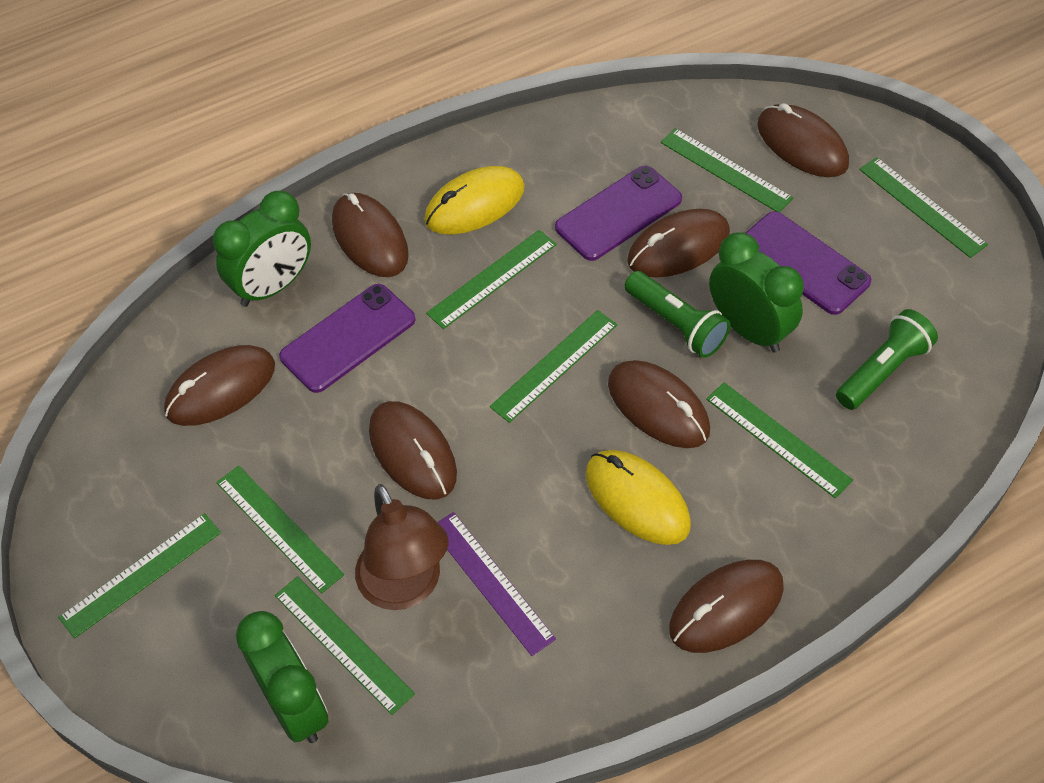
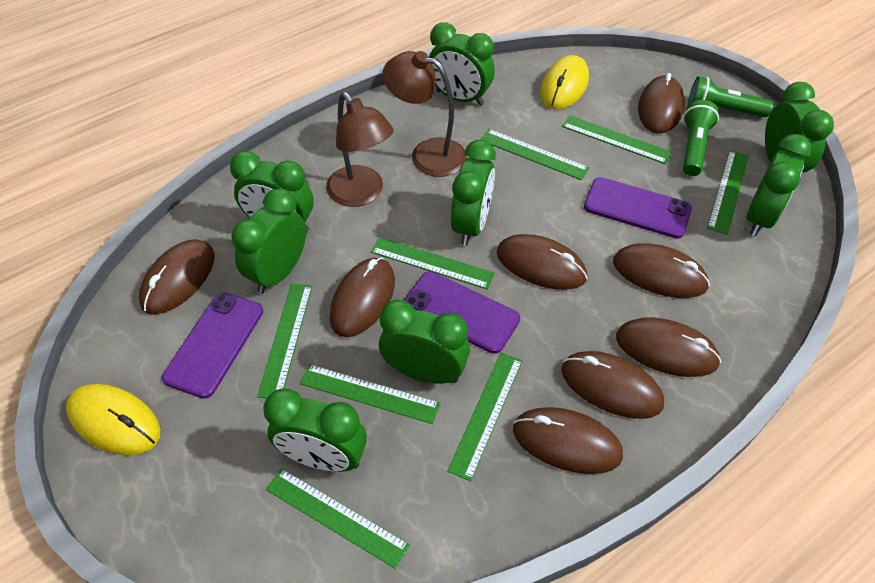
brown lamp: [355,484,449,610] = 1 -> [326,92,394,207] [382,51,467,177] = 2
brown mouse: [164,345,275,426] [332,193,409,277] [369,401,457,500] [608,360,710,448] [627,209,730,278] [669,560,784,653] [757,103,849,177] = 7 -> [139,239,215,315] [329,257,395,337] [497,234,588,290] [513,407,623,474] [561,351,664,419] [613,243,710,298] [616,317,721,377] [638,73,684,134] = 8
green clock: [213,191,311,307] [236,611,329,743] [709,232,804,353] = 3 -> [230,151,314,233] [231,188,306,294] [263,388,367,472] [379,300,470,384] [429,23,495,106] [451,140,496,246] [746,134,812,236] [765,82,834,173] = 8
purple ruler: [438,512,556,656] = 1 -> none = 0

